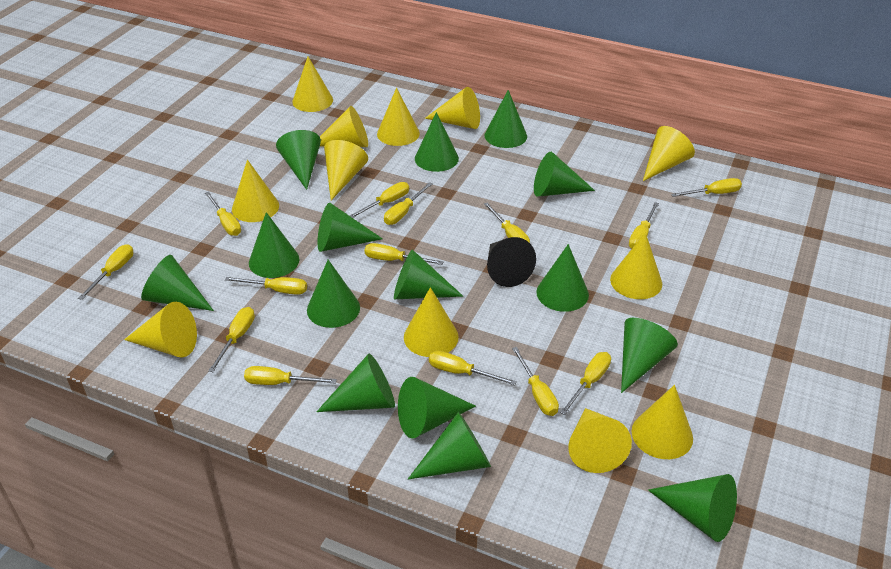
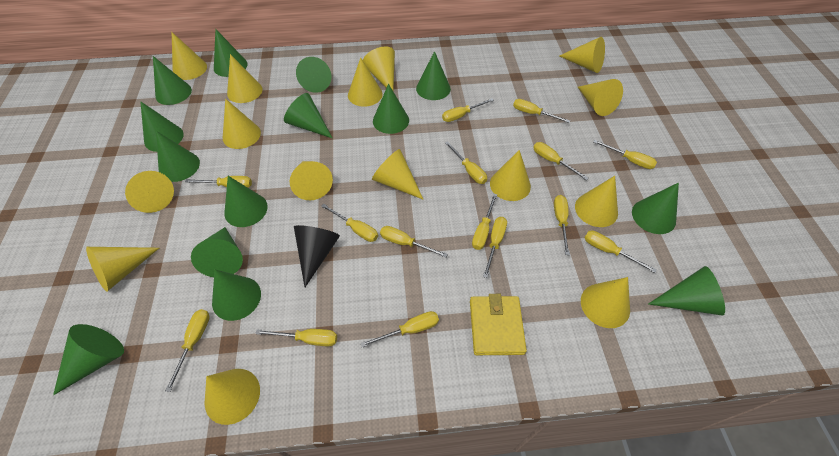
green cone: [141,255,214,311] [249,212,299,278] [276,130,321,190] [307,260,360,328] [316,354,395,412] [318,203,382,252] [394,250,463,299] [398,377,476,439] [408,412,491,479] [415,112,459,172] [485,90,527,148] [534,152,595,197] [536,244,589,312] [621,318,678,393] [648,474,737,542] = 15 -> [53,324,124,395] [140,101,184,152] [153,56,192,105] [156,131,200,182] [191,227,243,277] [212,270,261,321] [214,29,248,77] [224,176,268,227] [284,93,332,138] [296,57,332,93] [373,84,409,134] [416,51,451,100] [632,183,679,234] [648,266,725,316] = 14
yellow cone: [124,302,197,358] [232,160,279,222] [292,57,333,112] [320,106,368,147] [324,140,368,200] [377,88,420,146] [404,287,459,357] [425,87,480,129] [568,408,632,473] [610,232,662,299] [632,385,693,459] [643,126,695,181] = 12 -> [86,247,159,291] [125,171,174,213] [172,32,207,80] [204,369,260,425] [223,99,261,149] [227,54,263,103] [290,161,333,200] [348,57,383,107] [363,46,395,90] [372,149,423,199] [490,150,531,201] [559,37,605,73] [575,176,618,227] [578,79,623,116] [581,277,630,328] = 15
yellow screwdriver: [78,244,133,300] [205,192,241,236] [208,307,255,372] [225,277,307,295] [244,366,337,385] [350,182,409,218] [364,243,444,265] [384,182,432,225] [429,351,517,385] [484,202,530,243] [512,347,559,416] [560,352,611,415] [629,202,659,249] [671,178,742,197] = 14 -> [165,309,210,392] [185,176,252,188] [255,329,337,346] [321,204,378,242] [361,311,439,347] [380,226,448,258] [442,98,494,122] [445,141,487,184] [472,194,497,250] [483,217,507,278] [513,99,570,123] [533,142,588,180] [554,195,570,255] [585,230,657,273] [593,140,657,169] = 15
yellow wallet: none = 0 -> [470,294,527,355] = 1

